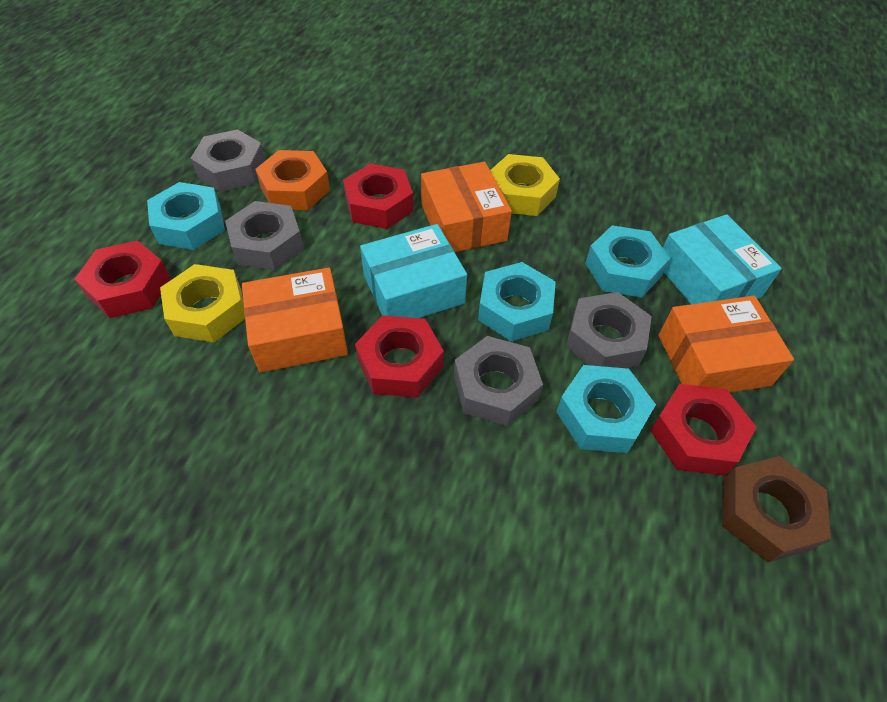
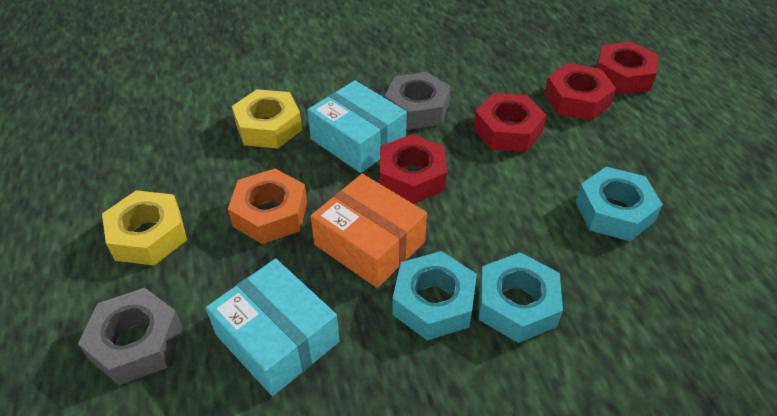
brown nut: [722,456,831,563] = 1 -> none = 0
grey nut: [190,129,266,192] [225,201,304,271] [454,336,543,426] [566,292,652,368] = 4 -> [78,288,183,385] [385,72,451,130] = 2
orange box: [242,268,348,373] [421,162,512,252] [659,296,794,393] = 3 -> [311,174,427,288] = 1
turquoise nut: [147,182,225,250] [478,262,556,341] [556,365,656,453] [585,225,670,298] = 4 -> [392,251,477,340] [479,252,563,343] [575,167,663,241] = 3

